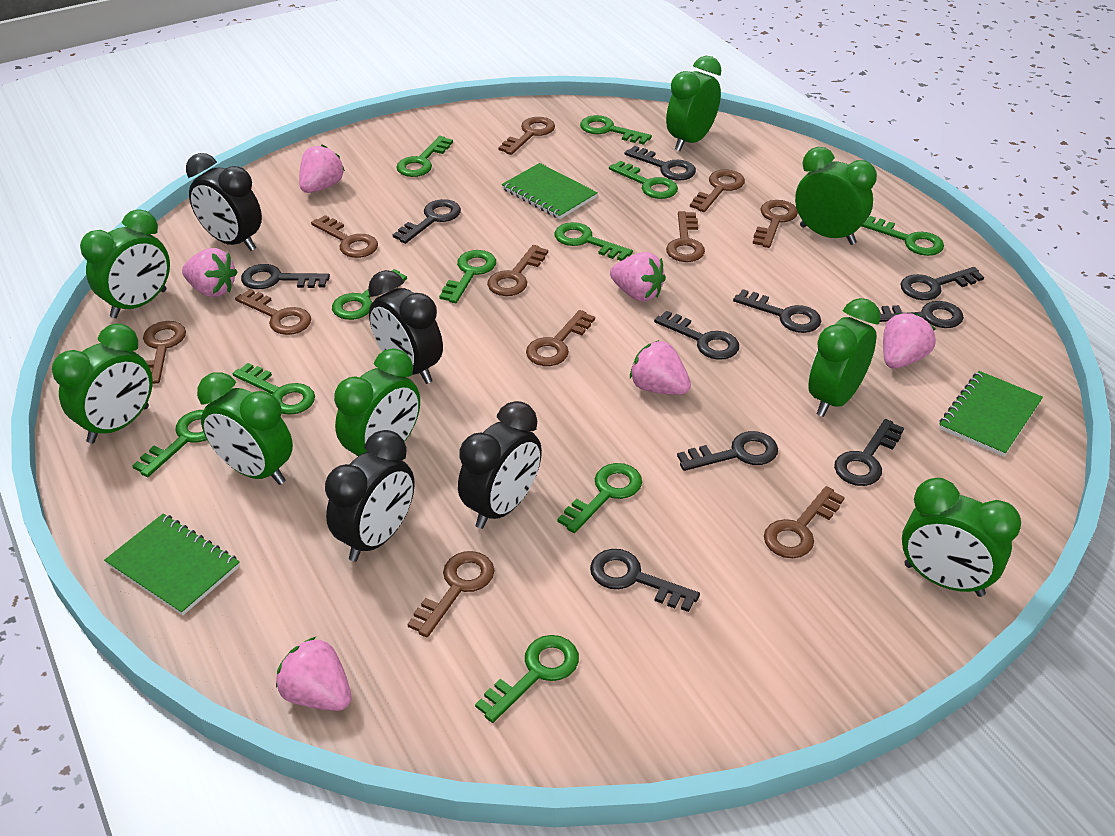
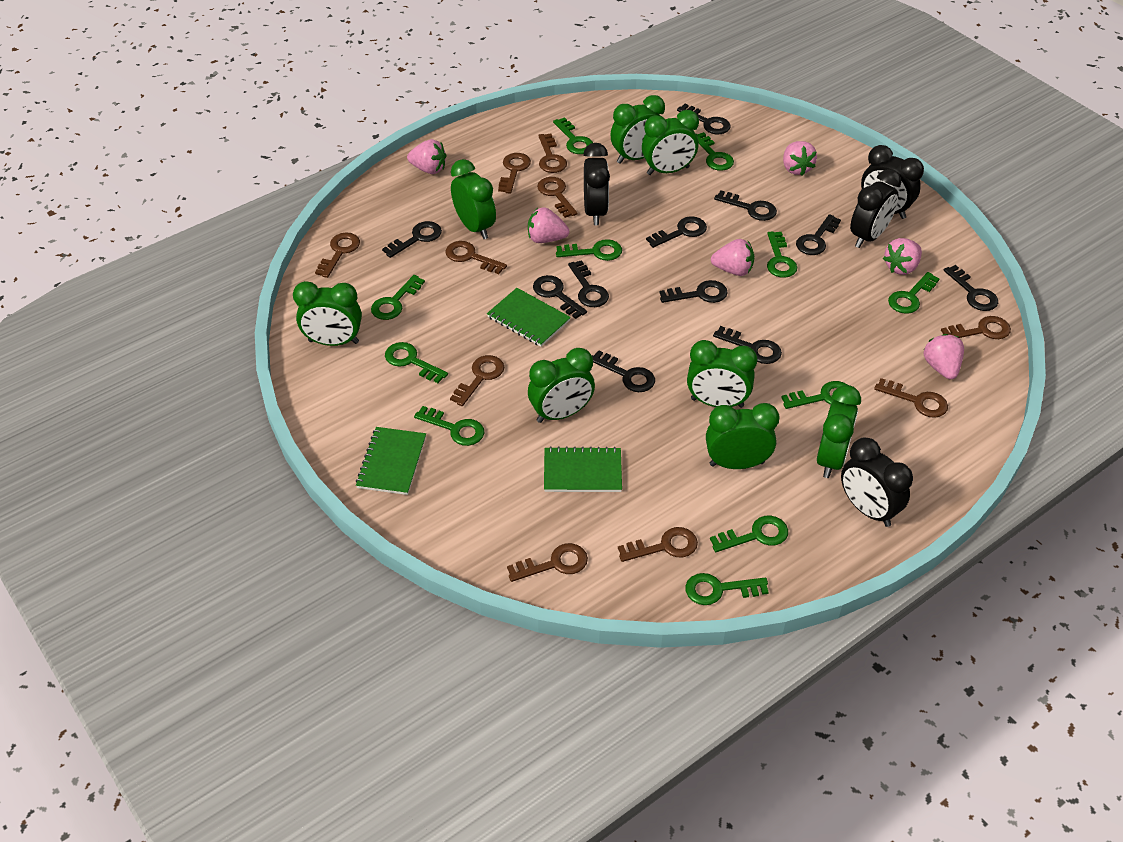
black key: [241,264,330,289] [393,199,461,244] [590,549,700,612] [624,146,696,181] [654,311,739,360] [677,431,778,471] [733,289,821,333] [834,419,904,486] [878,301,964,328] [901,267,984,300] = 10 -> [382,221,442,258] [533,275,587,319] [568,260,609,307] [592,350,655,392] [646,216,707,248] [659,280,728,303] [677,104,731,134] [713,326,782,364] [714,190,777,221] [796,214,841,255] [944,265,998,311] = 11
brown key: [143,321,186,384] [235,289,311,335] [311,215,378,258] [407,551,495,638] [487,245,548,296] [498,117,555,155] [526,310,595,366] [666,211,705,262] [690,169,745,212] [753,200,798,248] [764,486,845,558] = 11 -> [315,232,360,278] [446,241,507,274] [450,355,504,406] [498,153,531,194] [507,543,588,582] [537,177,578,218] [538,133,567,173] [618,527,698,562] [874,378,948,418] [941,316,1011,339] = 10

